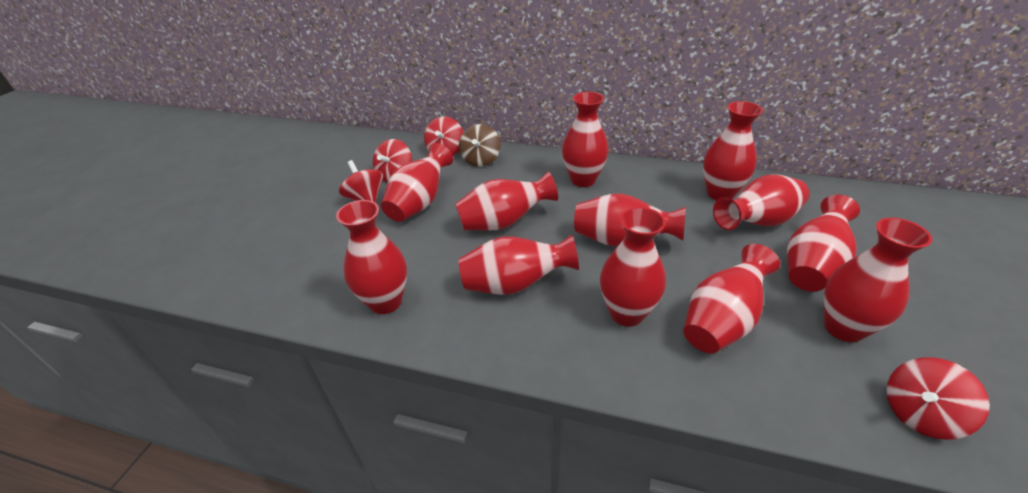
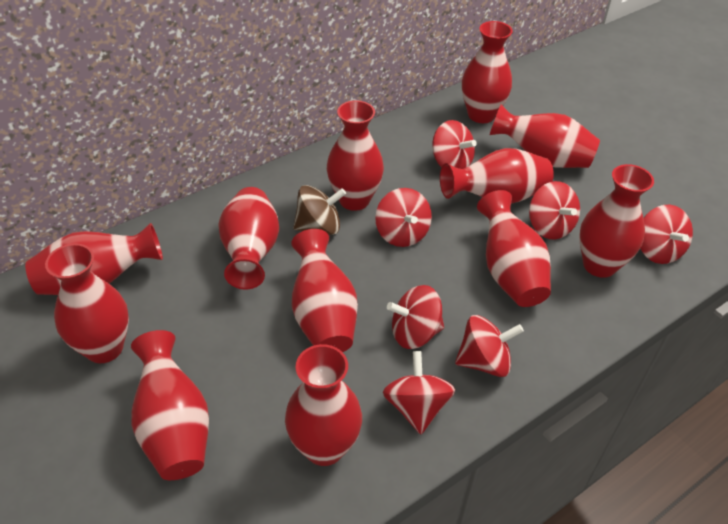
red spinning top: [339,160,383,203] [373,139,412,182] [424,117,463,155] [886,357,990,440] = 4 -> [375,188,432,247] [383,351,455,434] [387,285,444,349] [432,120,477,169] [455,315,524,377] [529,181,580,240] [640,205,693,264] = 7

